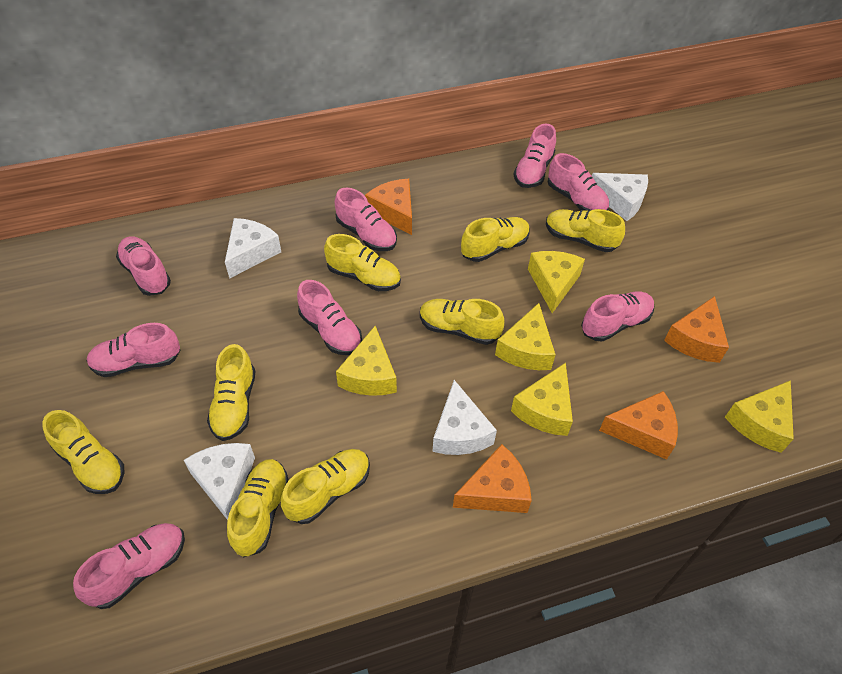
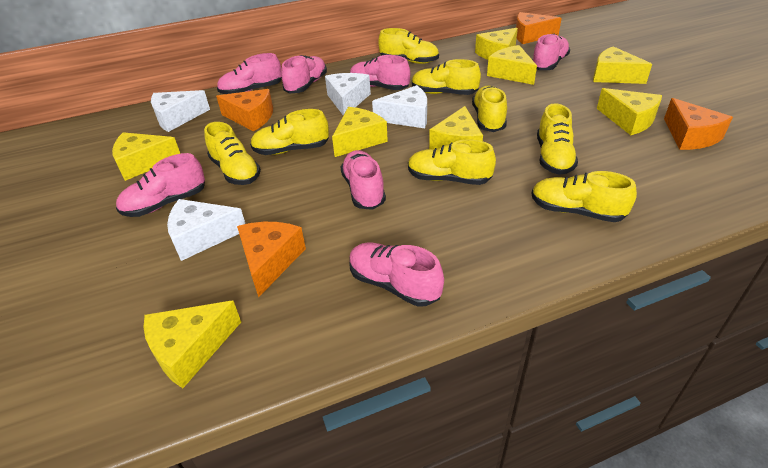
pink shoe: [73,523,185,609] [87,323,180,377] [116,236,171,296] [297,280,362,355] [335,188,397,251] [513,123,556,188] [548,153,609,211] [581,291,654,342] = 8 -> [116,153,205,217] [217,53,282,94] [281,55,327,94] [340,150,386,210] [349,243,444,307] [350,55,410,90] [533,34,570,70] = 7
yellow cheese: [336,326,397,396] [495,303,556,370] [511,362,573,436] [528,251,585,313] [725,380,794,453] = 5 -> [112,132,180,181] [144,300,241,388] [332,107,388,157] [429,106,483,149] [475,28,518,60] [487,45,537,85] [593,46,652,84] [597,88,662,135] = 8

